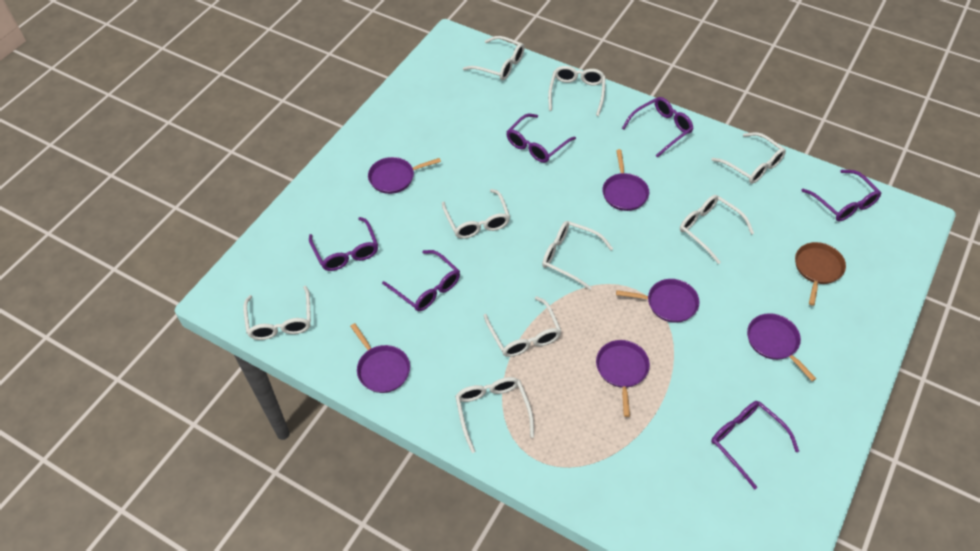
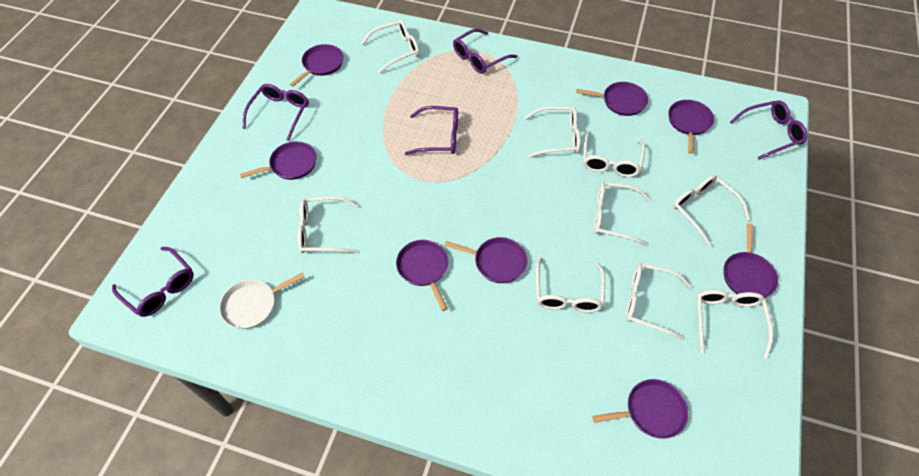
brown pan: [795,242,846,306] = 1 -> none = 0
purple glasses: [309,217,378,271] [382,250,460,312] [506,114,576,163] [622,97,694,158] [711,401,799,490] [801,170,881,221] = 6 -> [112,247,194,317] [242,84,309,141] [405,106,458,155] [453,29,517,74] [730,100,807,160] = 5
purple pan: [350,323,410,393] [368,157,441,194] [596,340,650,417] [602,149,649,211] [616,279,699,323] [747,313,817,381] = 6 -> [240,141,317,180] [290,44,344,87] [396,240,448,311] [444,237,527,283] [576,82,648,116] [592,379,688,439] [668,100,714,154] [724,223,778,298] = 8
white pan: none = 0 -> [219,273,304,329] = 1

